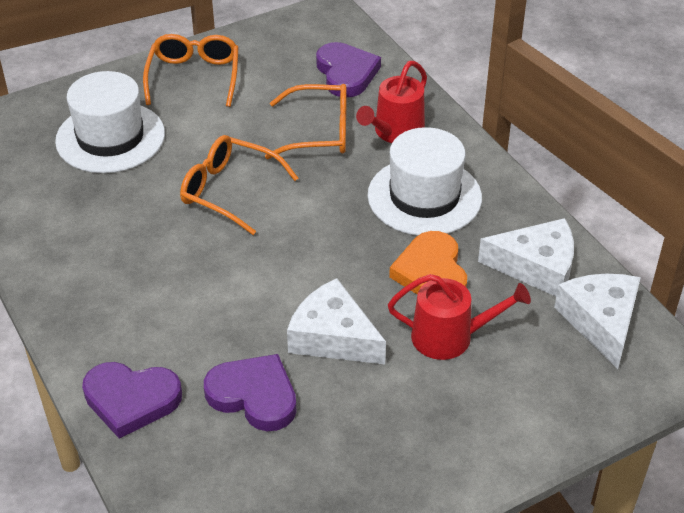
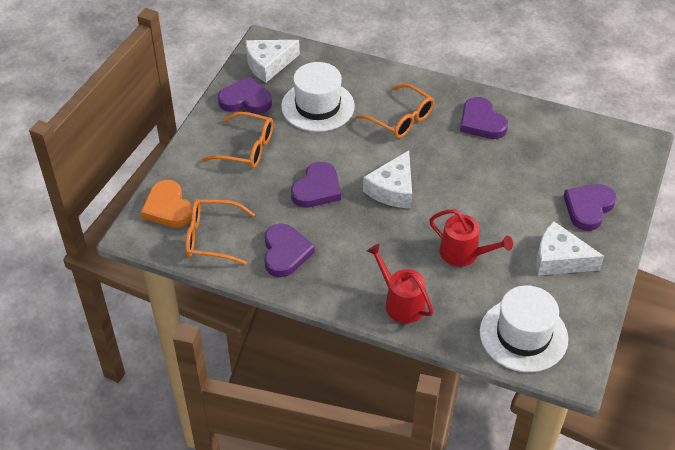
purple heart: [82,362,182,438] [204,354,297,431] [316,42,381,97] = 3 -> [218,77,272,114] [264,224,315,277] [291,162,341,208] [460,97,508,139] [564,184,616,231] = 5

